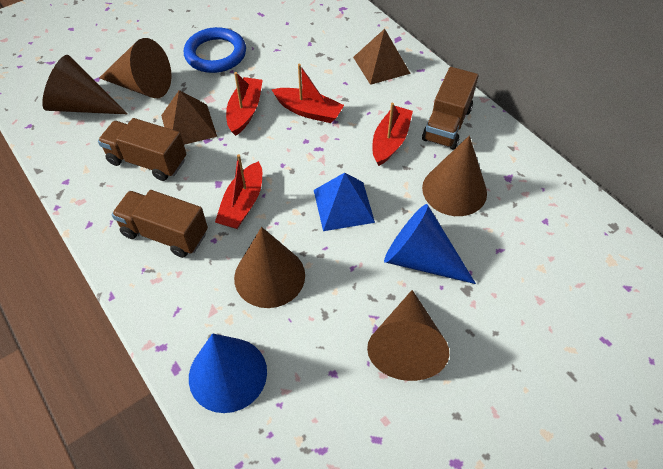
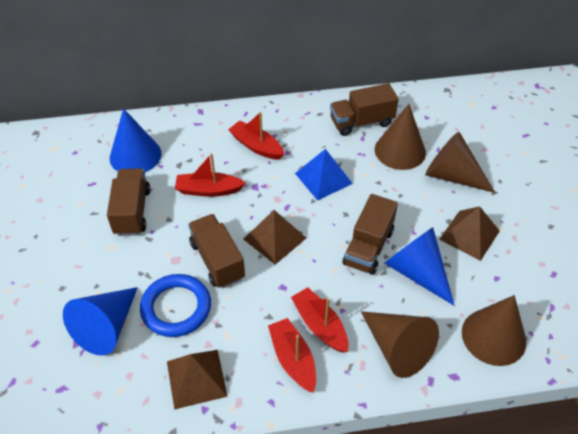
blue cone: [189,333,267,413] [384,204,476,284] = 2 -> [63,287,138,355] [110,108,162,172] [384,227,455,306] = 3
brown cone: [42,55,127,114] [99,38,172,98] [234,227,305,308] [367,290,449,381] [422,136,487,216] = 5 -> [361,311,439,378] [375,104,426,170] [425,132,495,193] [462,295,526,366] = 4
brown pyramid: [161,90,217,145] [353,29,411,85] = 2 -> [167,350,228,409] [243,210,306,265] [439,206,500,261] = 3
brown truck: [98,118,186,181] [112,190,208,258] [422,67,478,149] = 3 -> [107,168,150,236] [188,214,245,288] [330,83,399,136] [343,194,398,275] = 4

